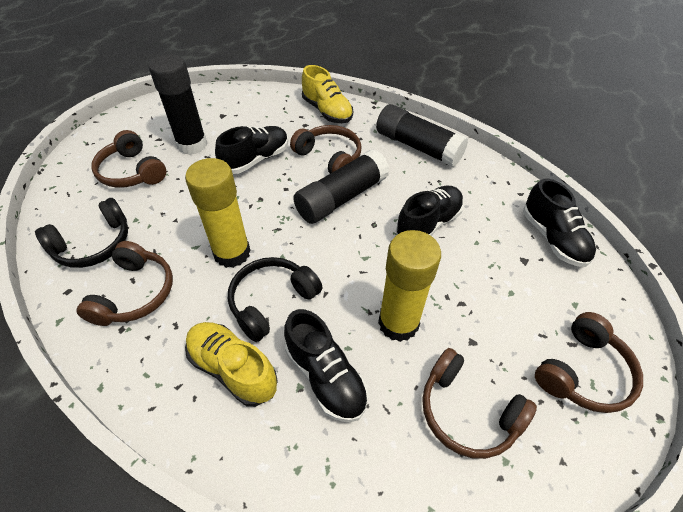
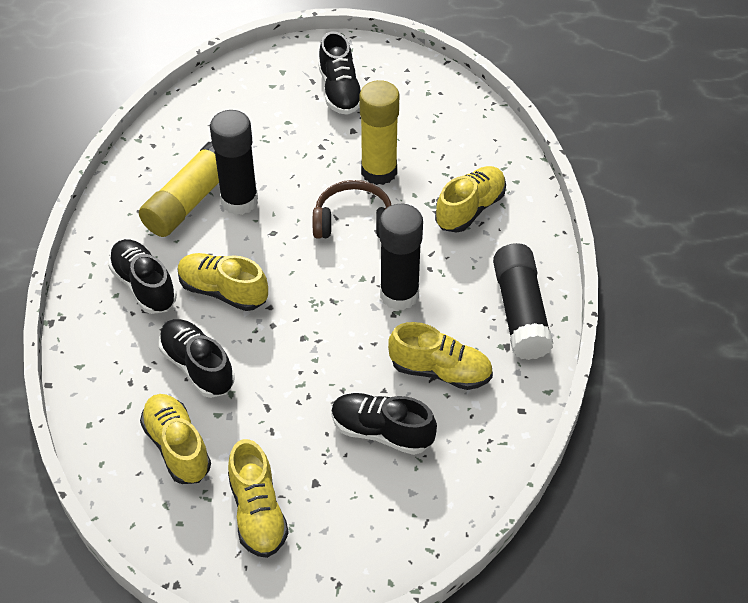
black headphones: [35,198,128,268] [228,257,323,342] = 2 -> none = 0
brown headphones: [76,241,173,326] [91,130,166,188] [290,125,362,174] [422,348,537,459] [535,312,643,413] = 5 -> [313,180,391,238] = 1
yellow shoe: [185,322,278,407] [302,65,353,123] = 2 -> [140,394,211,484] [177,253,268,311] [228,439,289,558] [388,322,493,390] [435,166,506,233] = 5

